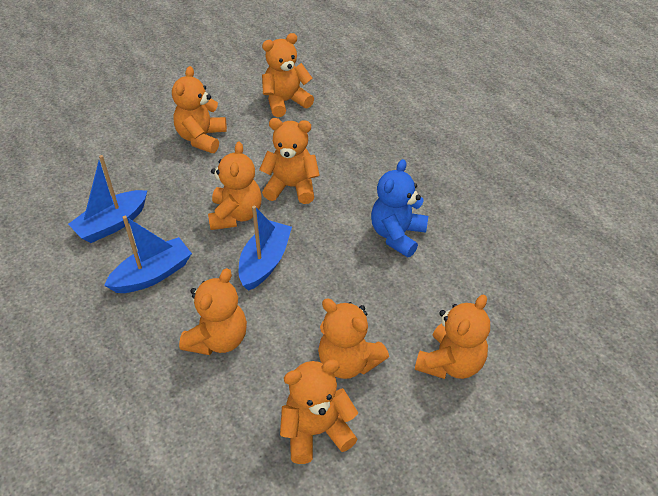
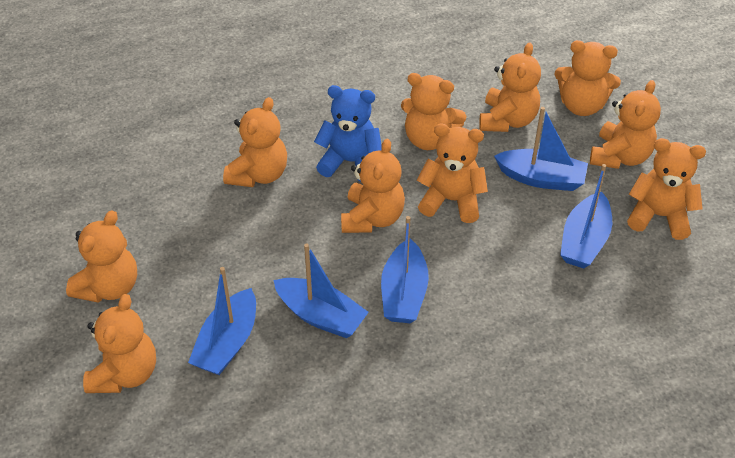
blue boat: [68,155,147,243] [104,216,192,293] [239,206,292,291] = 3 -> [188,267,256,375] [274,244,369,338] [381,216,429,323] [494,107,588,191] [560,164,612,269] = 5
orange teddy bear: [172,66,227,153] [179,268,247,355] [208,142,261,230] [259,118,320,204] [262,33,314,117] [280,360,358,464] [318,299,389,379] [415,294,490,379] = 8 -> [66,210,137,303] [83,294,156,393] [223,97,287,187] [341,139,405,233] [401,73,467,150] [417,124,488,223] [479,42,541,132] [554,40,621,116] [590,80,661,169] [627,138,706,240] = 10

